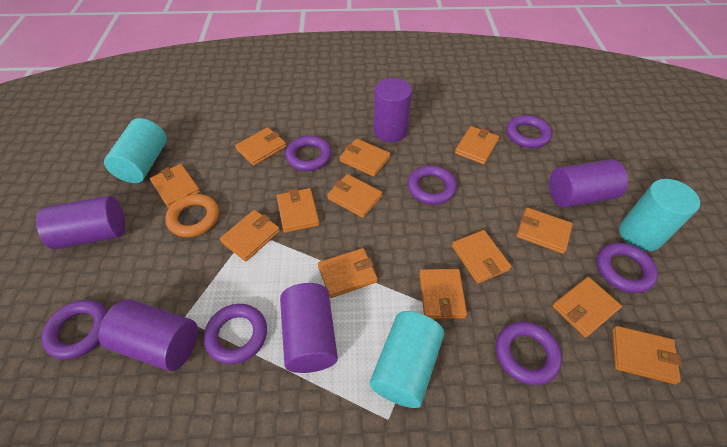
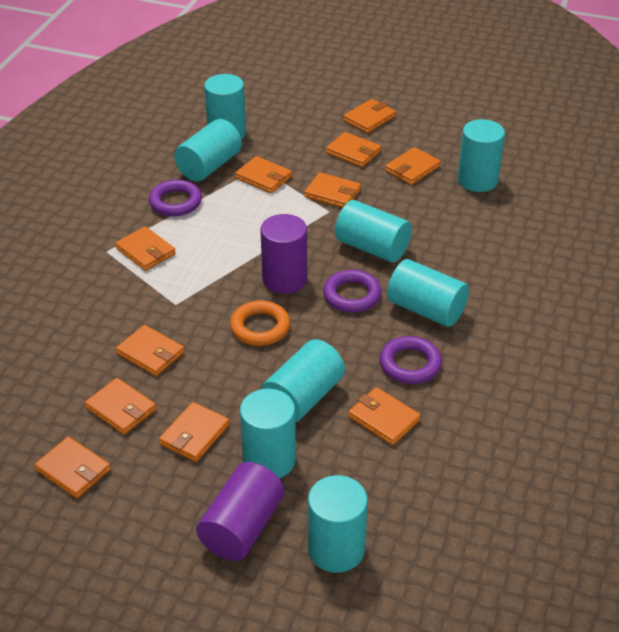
orange wallet: [150,164,200,208] [220,210,280,261] [235,127,286,166] [277,188,319,233] [318,248,378,298] [327,174,382,218] [339,138,390,177] [420,269,467,319] [452,230,511,284] [455,126,499,164] [517,208,573,254] [553,277,622,338] [612,326,682,384] = 13 -> [34,437,111,498] [85,378,156,435] [115,226,176,271] [116,325,184,376] [159,402,230,462] [235,156,292,193] [304,172,361,208] [326,132,381,167] [343,99,396,133] [348,387,421,445] [385,147,441,185] = 11
purple cylinder: [36,196,125,250] [98,299,198,371] [280,283,338,373] [374,78,412,142] [549,159,628,207] = 5 -> [196,462,284,561] [260,214,307,294] = 2
purple ring: [41,300,108,359] [204,304,267,364] [285,136,332,171] [408,165,457,205] [496,321,562,385] [506,115,552,148] [597,243,658,293] = 7 -> [149,180,202,216] [323,270,381,313] [380,336,442,384] = 3
turquoise cylinder: [104,118,167,183] [370,311,444,408] [619,179,700,251] = 3 -> [174,119,242,182] [204,74,246,139] [240,389,296,479] [261,339,345,422] [308,475,368,573] [335,200,412,263] [387,259,469,327] [457,119,505,192] = 8

